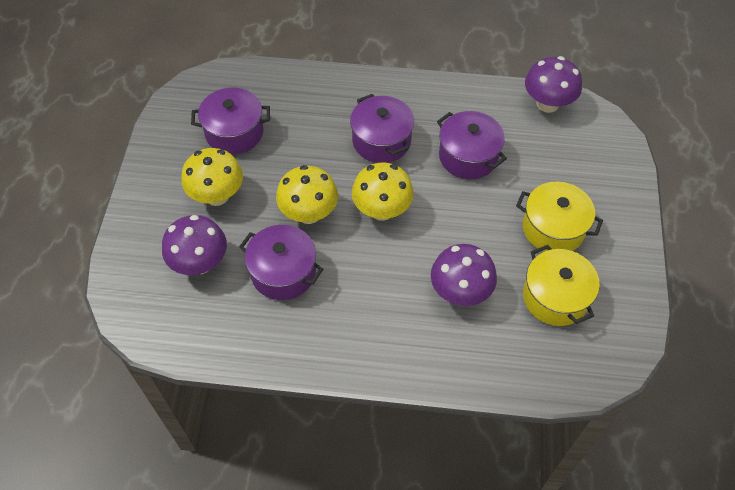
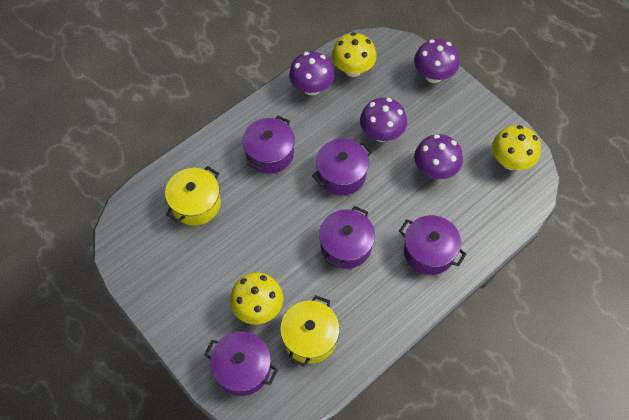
purple mushroom: [162,215,227,275] [431,244,497,306] [525,56,582,113] = 3 -> [289,52,335,95] [360,98,407,142] [414,39,459,83] [414,134,463,179] = 4
purple pot: [191,87,270,155] [239,225,323,300] [350,94,414,163] [437,111,507,179] = 4 -> [204,331,278,396] [242,115,295,174] [312,139,372,195] [319,206,375,269] [399,215,466,275] = 5

